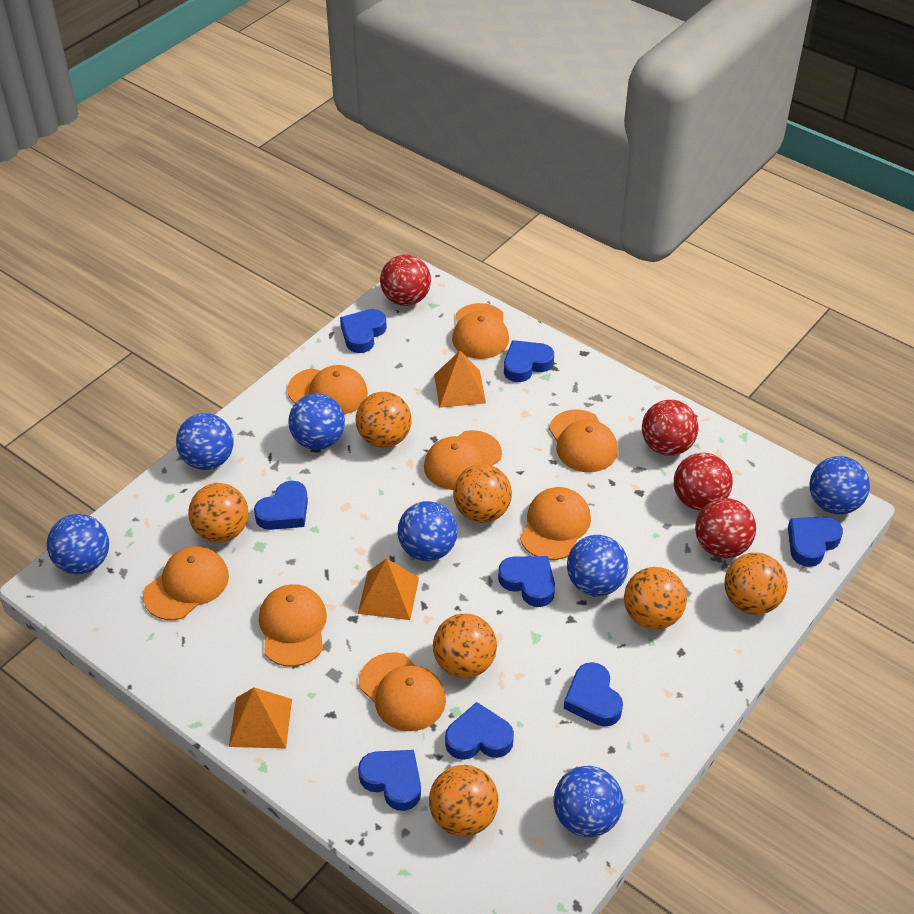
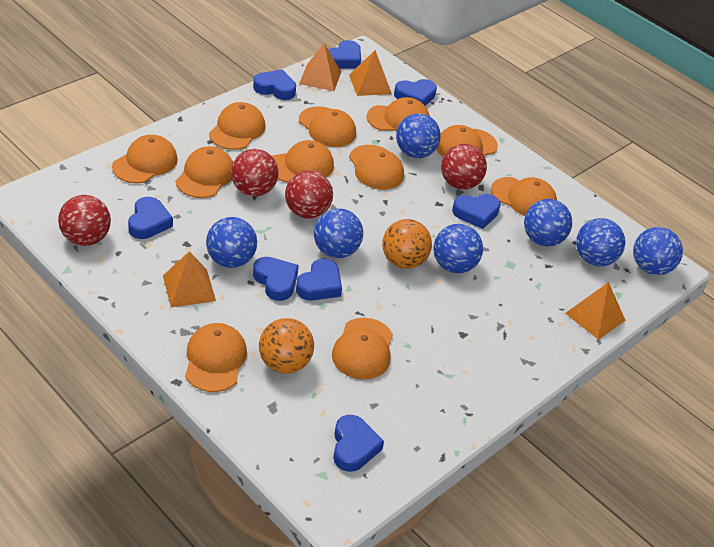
orange ball: [188,483,248,542] [356,392,412,448] [429,765,499,837] [433,614,497,678] [453,464,512,523] [624,567,687,630] [724,553,788,615] = 7 -> [259,318,314,374] [382,219,432,269] = 2
orange cap: [143,546,229,620] [259,584,327,667] [287,365,368,415] [359,652,446,731] [424,430,502,490] [452,303,509,359] [520,487,591,560] [549,409,618,472] = 8 -> [112,135,178,183] [176,146,233,198] [185,323,247,392] [209,102,265,150] [272,140,334,182] [299,106,356,147] [332,318,393,380] [349,145,404,190] [367,97,430,132] [436,125,498,157] [491,177,557,216] = 11
orange pyramid: [229,687,292,748] [358,558,419,620] [434,351,486,408] = 3 -> [163,251,216,307] [299,43,341,91] [349,50,392,96] [565,282,625,340] = 4

